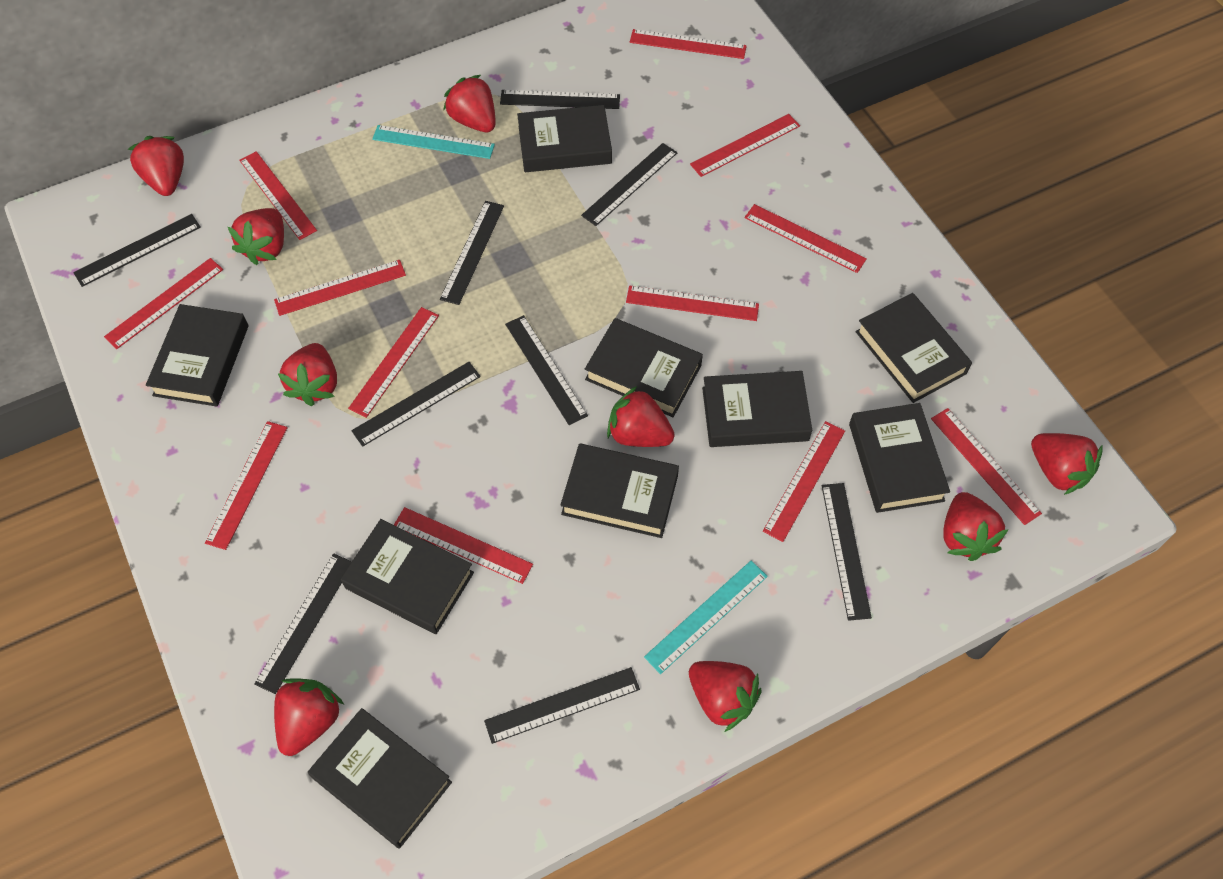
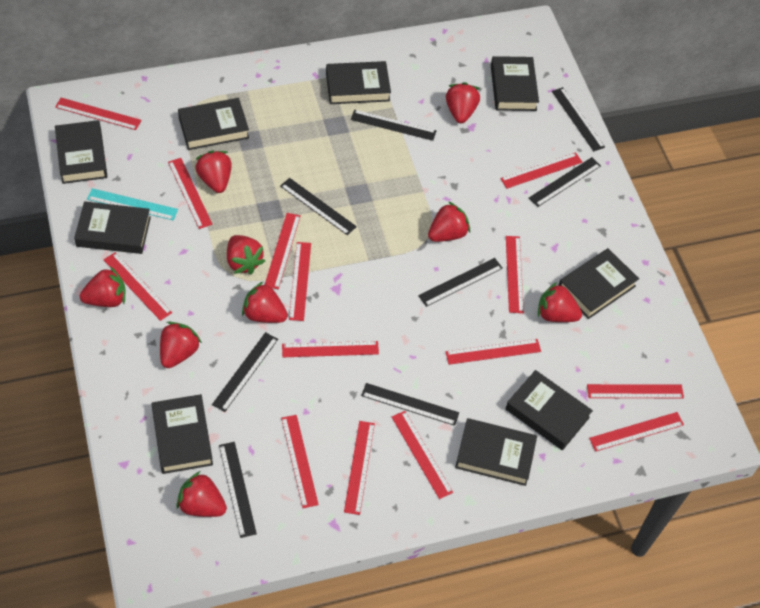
black ruler: [73,214,201,287] [255,553,352,694] [351,362,481,447] [440,201,504,305] [484,667,640,744] [500,90,620,109] [505,315,588,425] [581,143,677,226] [822,483,872,621] = 9 -> [212,332,278,412] [219,442,257,538] [280,178,357,235] [351,110,436,141] [361,383,459,426] [418,258,503,307] [529,157,601,207] [552,87,605,151] = 8
red ruler: [104,258,223,349] [205,421,288,550] [239,151,317,240] [274,260,406,316] [348,307,439,418] [394,507,533,584] [626,285,759,321] [630,29,747,59] [690,114,800,177] [745,204,867,273] [763,421,845,542] [931,408,1042,525] = 12 -> [55,98,141,130] [104,252,172,321] [168,158,213,229] [265,213,301,289] [281,415,319,508] [282,341,379,357] [289,242,311,321] [344,421,375,515] [392,411,453,499] [445,339,541,365] [500,152,582,189] [506,236,524,313] [587,384,684,398] [589,412,684,452] = 14
turquoise ruler: [372,125,495,159] [644,561,768,674] = 2 -> [87,188,178,220] = 1

